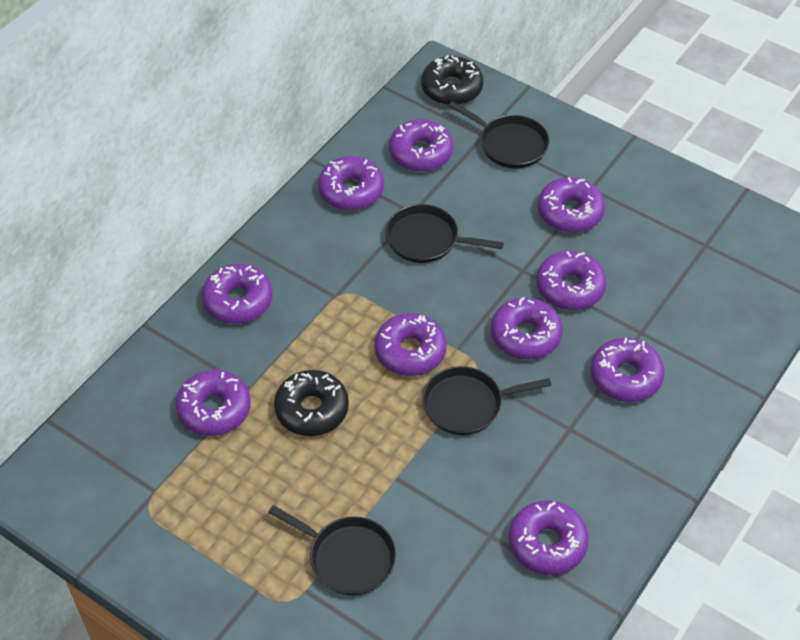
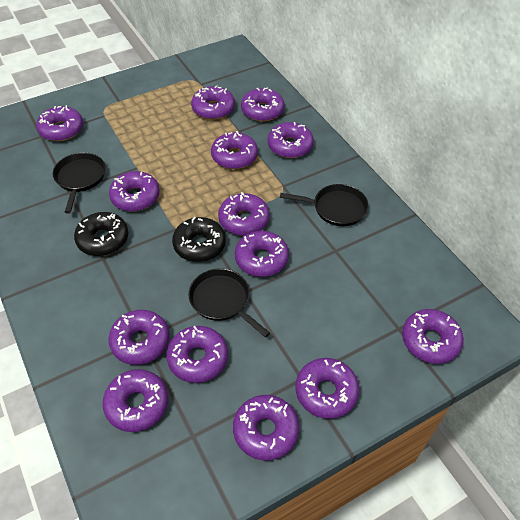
black pan: [268,505,396,596] [385,204,504,263] [422,366,552,435] [449,101,549,168] = 4 -> [53,152,105,213] [188,268,270,338] [280,184,369,226] = 3
purple donut: [175,370,251,436] [202,264,273,324] [318,156,384,210] [374,313,447,376] [389,119,454,172] [491,297,563,360] [509,500,589,575] [536,251,607,310] [538,177,605,233] [590,338,665,402] = 10 -> [36,105,83,141] [103,369,168,432] [108,310,170,365] [109,171,160,211] [166,326,228,383] [191,85,235,120] [211,131,258,169] [218,192,270,236] [233,395,299,461] [235,231,289,277] [241,87,285,121] [268,122,314,158] [296,358,359,419] [402,309,464,364] = 14

